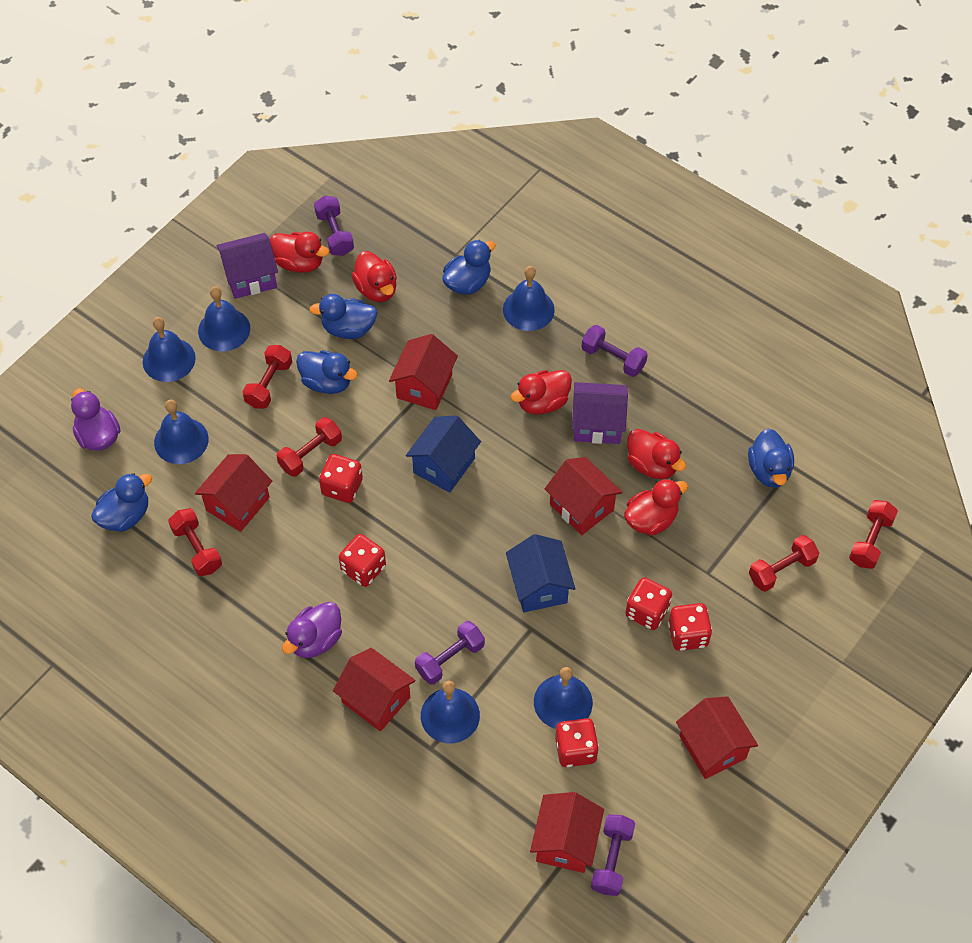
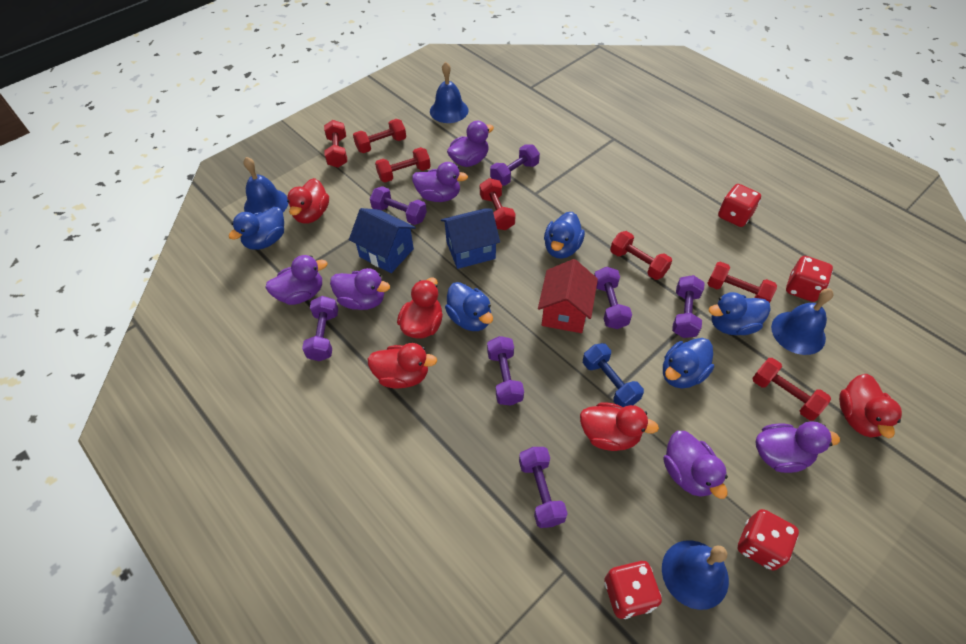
blue bell: [143,317,196,382] [154,400,209,464] [198,286,250,352] [421,681,480,743] [503,266,555,331] [534,667,593,729] = 6 -> [244,157,288,214] [430,62,469,123] [662,540,729,610] [771,288,833,355] = 4
blue dumbbell: none = 0 -> [583,343,644,407] = 1
purple duck: [71,388,121,451] [282,602,342,658] = 2 -> [265,255,328,305] [330,268,390,310] [412,162,468,202] [447,121,494,167] [664,431,728,499] [756,421,840,473] = 6
purple dumbbell: [314,196,354,256] [415,621,485,685] [582,325,648,377] [591,814,635,896] = 4 -> [302,296,338,361] [370,186,427,225] [487,336,524,406] [490,144,540,186] [519,447,568,528] [594,267,632,329] [672,275,705,338] = 7
purple house: [217,233,278,299] [572,382,628,444] = 2 -> none = 0
red dice: [319,454,363,503] [339,534,386,587] [555,718,599,767] [625,577,672,630] [668,603,712,651] = 5 -> [604,561,662,619] [718,184,761,227] [738,509,799,570] [786,256,833,302] = 4
red dumbbell: [168,508,222,576] [242,345,292,408] [277,417,342,477] [749,535,819,592] [849,500,898,569] = 5 -> [324,120,347,168] [353,119,406,153] [375,147,431,182] [480,178,516,230] [610,231,672,280] [707,262,777,303] [752,358,831,421] = 7
red house: [195,454,272,532] [333,648,416,732] [389,334,458,410] [530,792,604,873] [545,457,622,535] [676,696,758,779] = 6 -> [538,259,598,333] = 1

